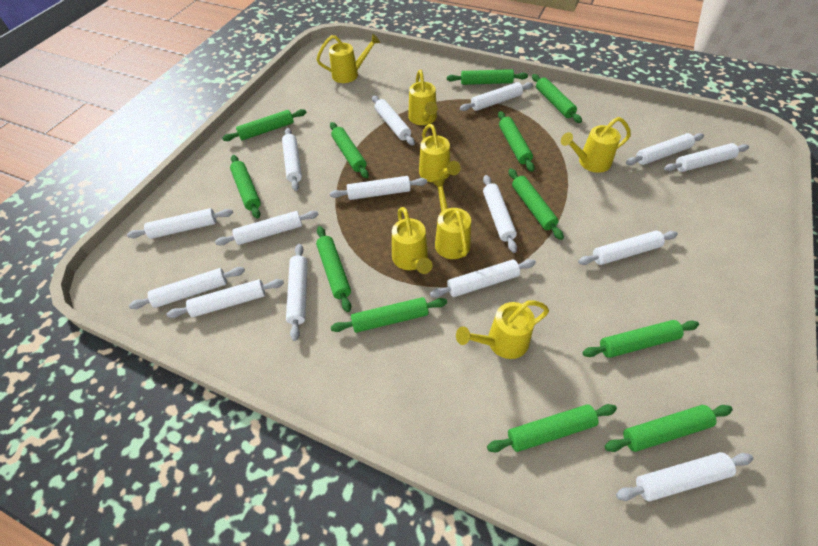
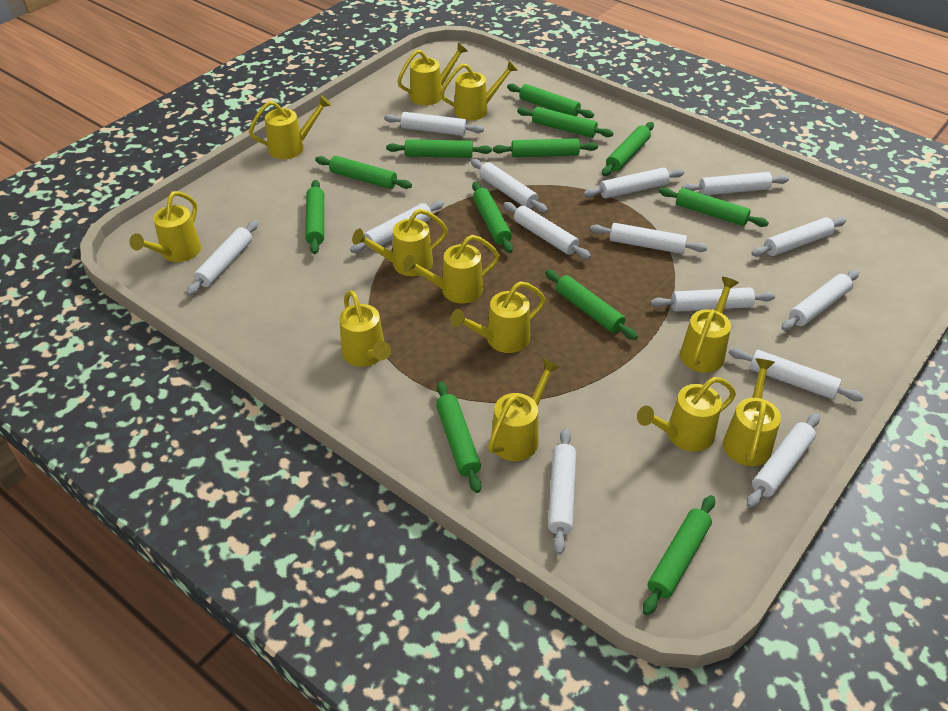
white rolling pin: [127,208,233,239] [129,267,245,309] [167,279,284,318] [215,211,319,246] [282,128,302,191] [286,244,308,341] [330,176,427,200] [372,95,415,146] [430,259,536,298] [460,82,533,111] [483,175,517,253] [578,231,678,265] [616,452,753,501] [626,133,704,165] [664,143,749,172] = 15 -> [186,220,258,296] [350,201,444,253] [384,112,484,136] [471,159,548,213] [503,202,591,259] [548,428,576,555] [583,167,684,199] [590,223,707,254] [650,287,775,312] [682,172,789,195] [729,348,864,401] [747,413,820,508] [751,217,846,257] [781,270,859,331] = 14
yellow watering can: [317,34,380,83] [392,207,433,274] [408,70,437,125] [419,124,461,182] [432,178,471,259] [456,300,549,359] [561,117,631,173] = 7 -> [129,191,201,262] [249,95,332,159] [339,290,391,367] [352,209,448,276] [397,43,468,105] [402,235,500,304] [440,61,518,120] [450,281,546,353] [488,359,560,461] [637,377,736,452] [680,277,739,373] [723,358,781,466] = 12

